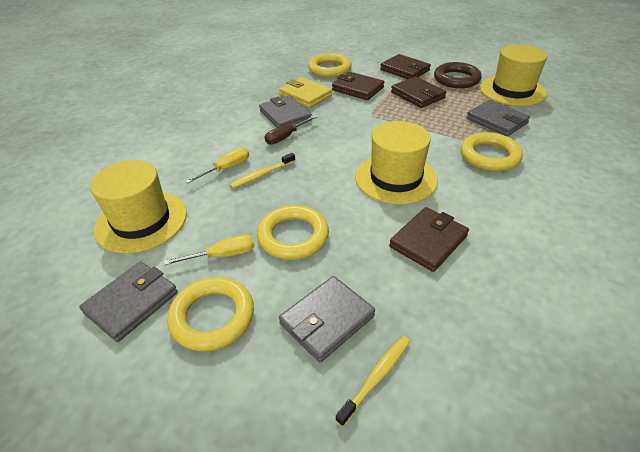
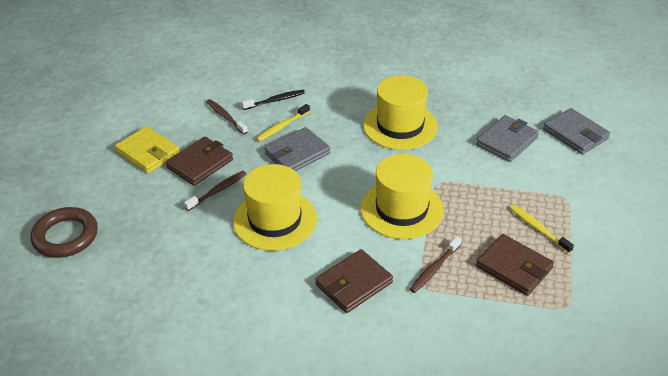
black toothbrush: none = 0 -> [242,90,305,110] = 1
brown screwdriver: [265,115,317,145] = 1 -> none = 0
brown toothbrush: none = 0 -> [184,171,246,211] [206,99,248,134] [410,237,462,293] = 3
brown wallet: [332,72,384,100] [380,54,431,79] [389,207,469,272] [391,77,446,108] = 4 -> [166,137,233,186] [315,249,393,313] [476,234,554,296] = 3
grey wallet: [79,261,178,342] [259,95,312,128] [279,276,375,362] [467,100,530,136] = 4 -> [265,127,330,171] [476,115,539,162] [543,108,610,154] = 3
yellow ring: [167,277,254,352] [257,205,329,260] [308,53,352,78] [461,132,523,172] = 4 -> none = 0
yellow screwdriver: [163,234,254,265] [185,148,249,183] = 2 -> none = 0

